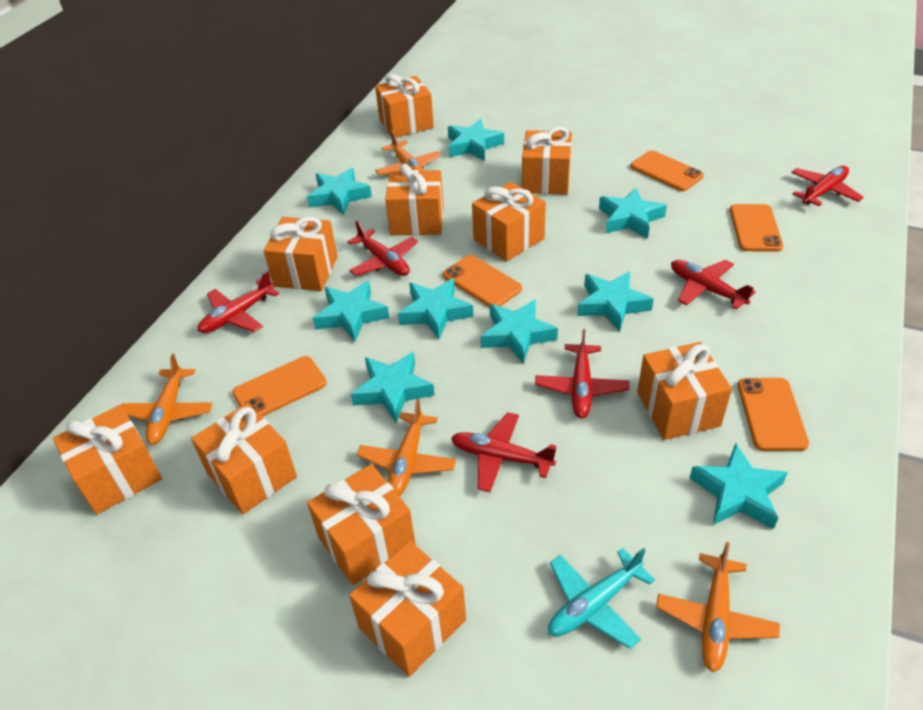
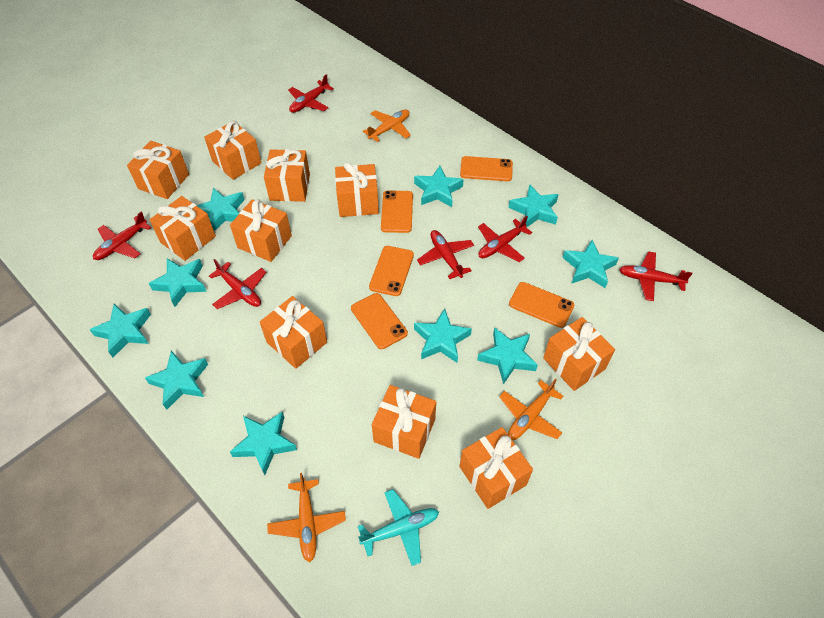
orange plane: [121,354,212,445] [357,399,456,497] [375,130,441,175] [656,542,780,672] = 4 -> [267,473,346,562] [363,110,411,142] [499,379,563,440] = 3
turquoise star: [307,168,372,216] [313,281,389,342] [351,352,435,423] [398,278,473,339] [448,119,504,161] [480,299,558,364] [577,271,654,332] [599,188,667,239] [690,443,788,529] = 9 -> [89,304,151,357] [145,351,208,410] [148,259,207,307] [197,188,245,231] [230,412,297,475] [414,166,464,207] [414,309,472,363] [477,327,538,384] [508,184,559,228] [562,240,619,288] = 10

